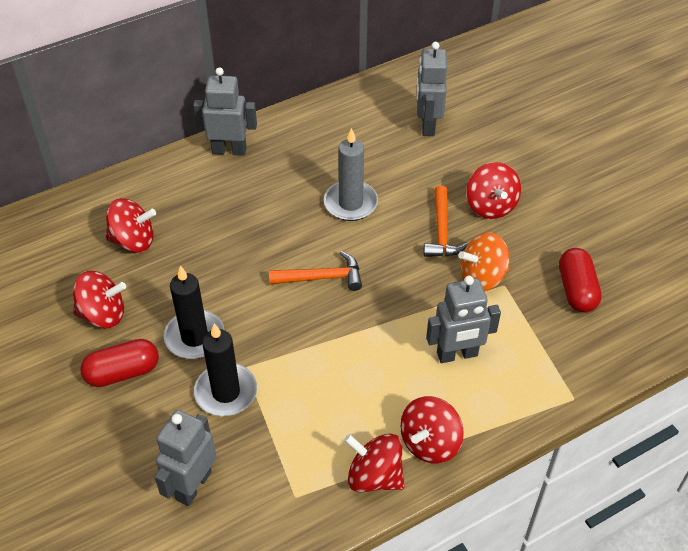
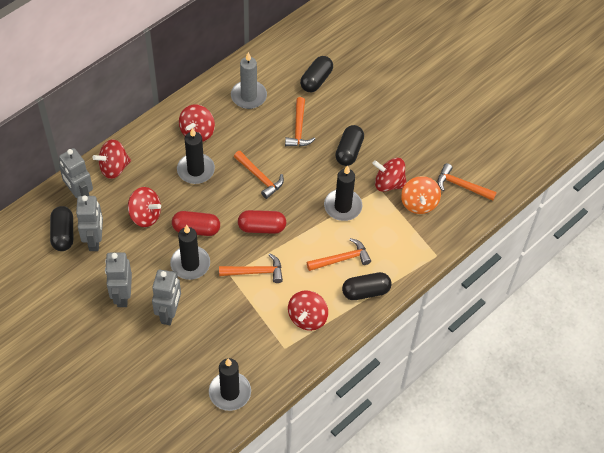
black candle: [164,266,224,359] [194,323,257,416] = 2 -> [170,225,210,280] [177,128,215,184] [209,358,251,411] [324,165,362,221] = 4
black capsule: none = 0 -> [50,206,73,251] [300,56,333,92] [335,125,364,166] [342,272,392,300] = 4
orange hammer: [269,251,362,291] [424,186,469,257] = 2 -> [219,254,283,283] [234,151,284,199] [285,97,315,147] [307,238,371,271] [438,163,497,201] = 5

